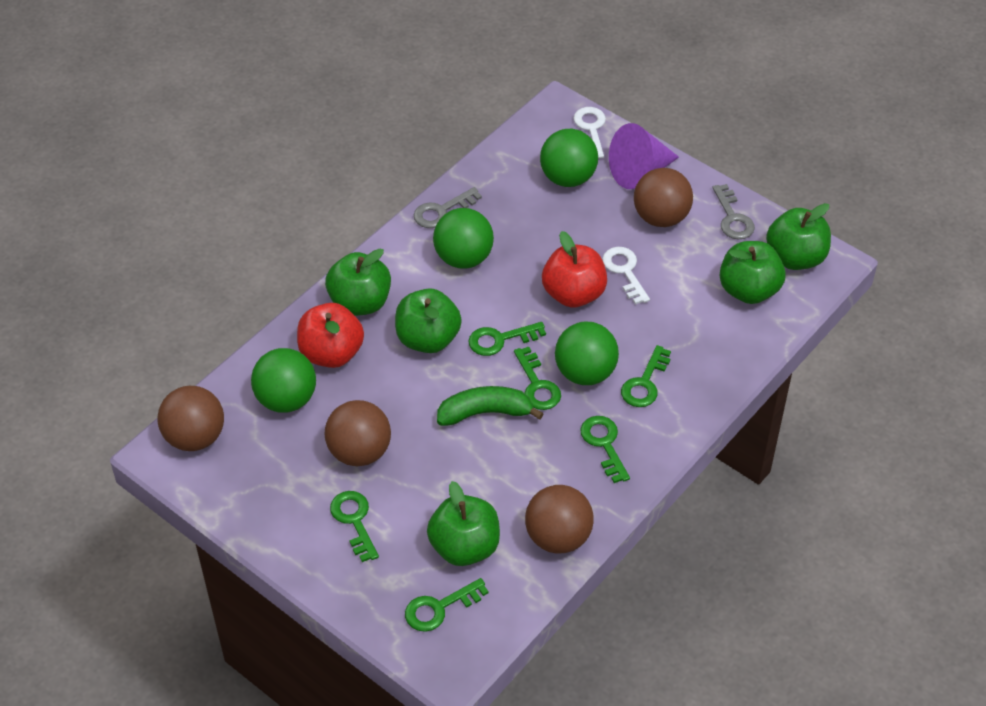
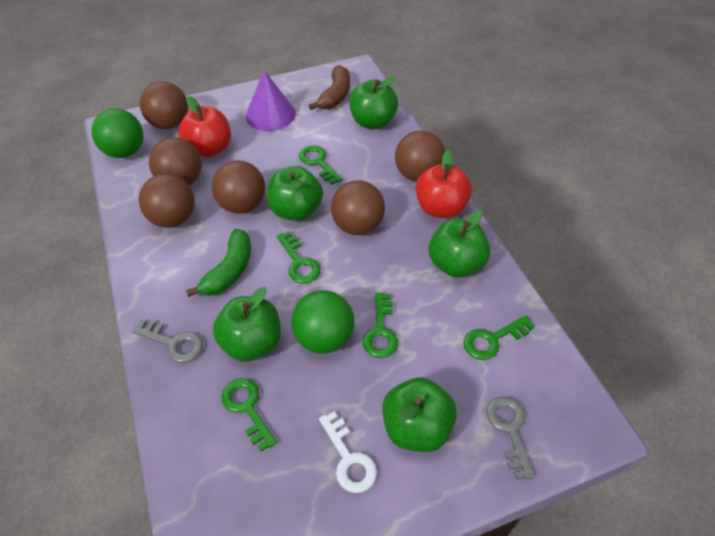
brown ball: [158,386,224,451] [325,400,391,467] [525,485,594,554] [634,168,693,227] = 4 -> [139,174,195,228] [140,81,188,129] [149,137,202,185] [212,160,265,214] [331,180,385,235] [395,131,445,182] = 6
brown banana: none = 0 -> [309,65,350,110] = 1
green ball: [251,348,316,413] [433,208,494,269] [540,129,598,187] [555,322,619,385] = 4 -> [91,109,143,158] [291,290,354,354] = 2
green key: [330,491,379,562] [405,578,489,632] [468,322,546,356] [514,347,561,410] [580,416,630,483] [621,345,671,407] = 6 -> [221,378,277,452] [277,231,321,284] [299,145,343,185] [363,292,398,358] [463,315,535,360] = 5
white key: [573,107,606,158] [602,247,650,305] = 2 -> [319,411,377,493] = 1

